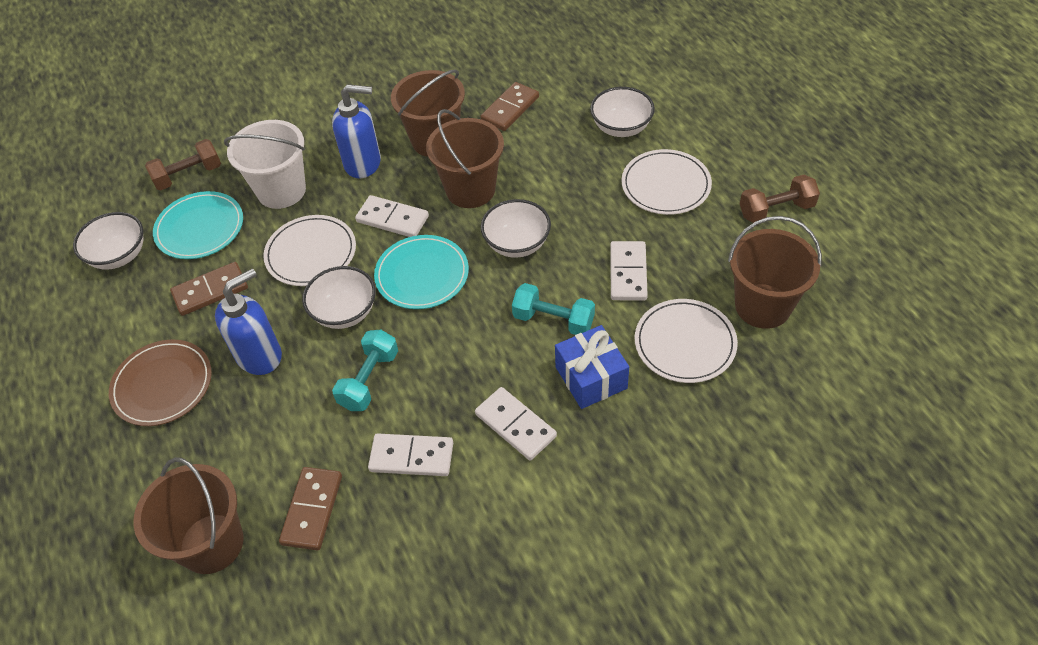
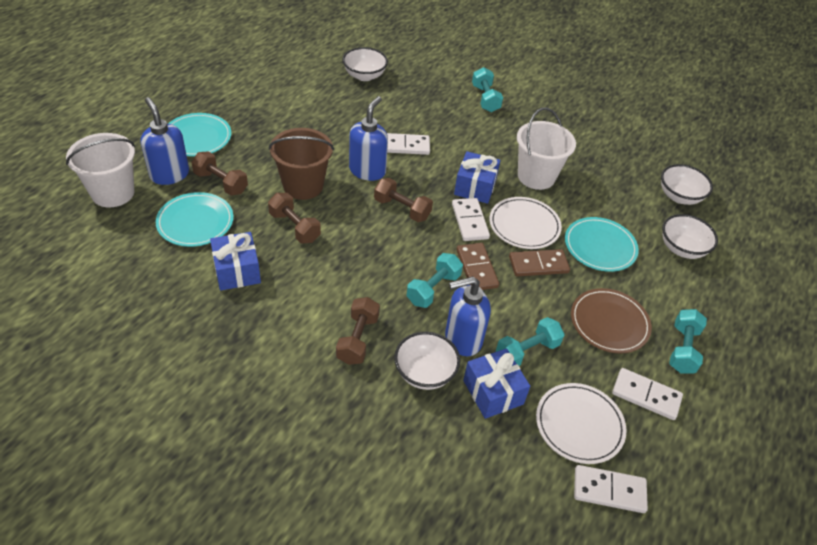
blue gift: [555,325,629,409] = 1 -> [210,232,261,291] [454,151,501,204] [463,348,530,419] = 3
blue soap dispenser: [215,269,282,375] [332,84,381,178] = 2 -> [141,97,189,185] [349,96,388,181] [445,276,491,356] = 3
brown bucket: [133,457,244,574] [391,69,465,157] [426,109,504,208] [728,216,822,329] = 4 -> [269,128,334,200] = 1
brown domino: [170,262,248,316] [279,467,342,550] [480,82,539,131] = 3 -> [457,243,499,290] [509,249,570,276] = 2
brown dumbbell: [145,139,221,190] [740,175,820,223] = 2 -> [191,151,248,196] [268,193,321,243] [336,297,380,365] [374,178,433,222] = 4
turquoise dumbbell: [332,330,398,411] [512,283,595,335] = 2 -> [406,253,463,308] [472,67,503,112] [496,317,565,366] [669,309,707,373] = 4
turquoise plate: [153,191,243,259] [374,235,469,309] = 2 -> [155,192,234,247] [168,113,231,157] [565,217,639,272] = 3
white bucket: [224,120,306,209] = 1 -> [66,133,135,207] [517,108,576,190] = 2
white plate: [263,215,356,286] [621,149,712,215] [635,299,738,383] = 3 -> [489,197,562,249] [536,383,627,464] = 2

